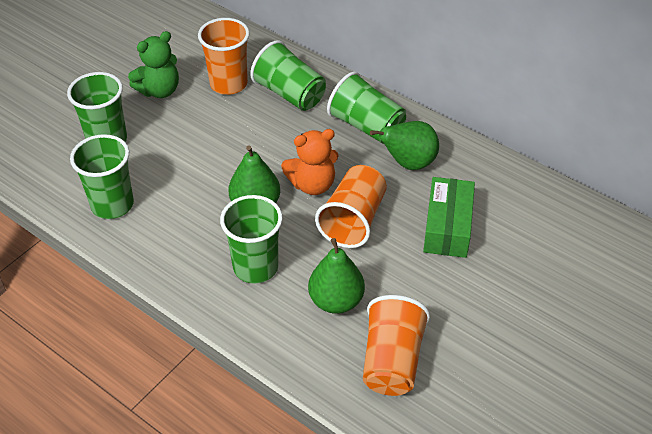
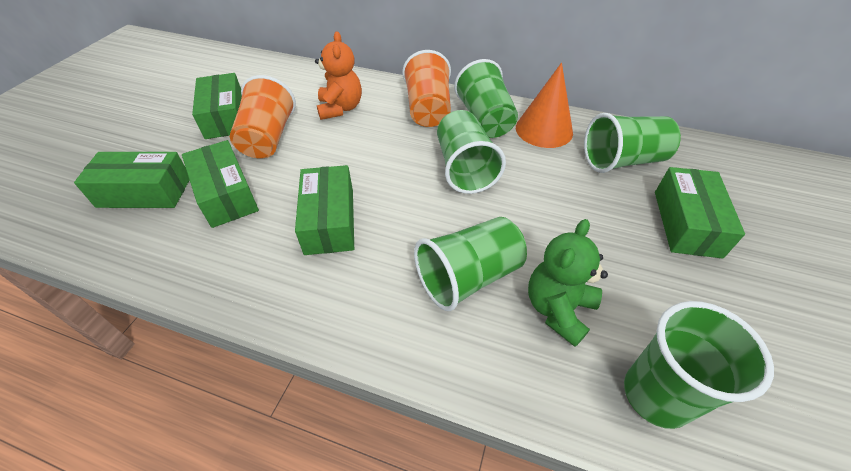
green box: [423,177,475,258] = 1 -> [74,152,189,208] [182,140,259,228] [192,73,242,139] [295,165,354,255] [655,167,745,259] = 5
green pear: [229,145,280,203] [308,238,365,314] [370,121,439,170] = 3 -> none = 0
orange cone: none = 0 -> [516,63,573,148] = 1
orange cup: [198,18,249,95] [315,165,387,248] [363,295,430,396] = 3 -> [230,75,296,158] [402,50,451,127] = 2

